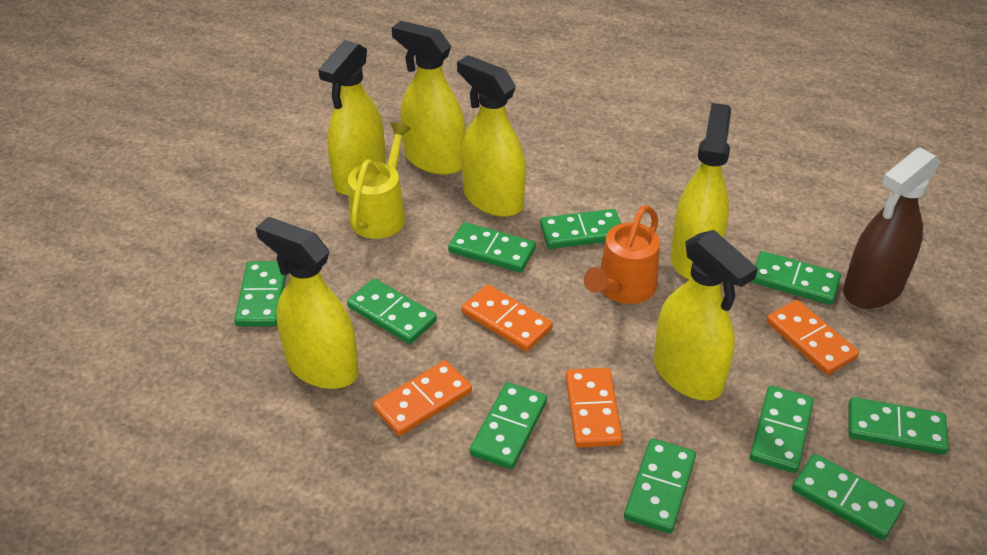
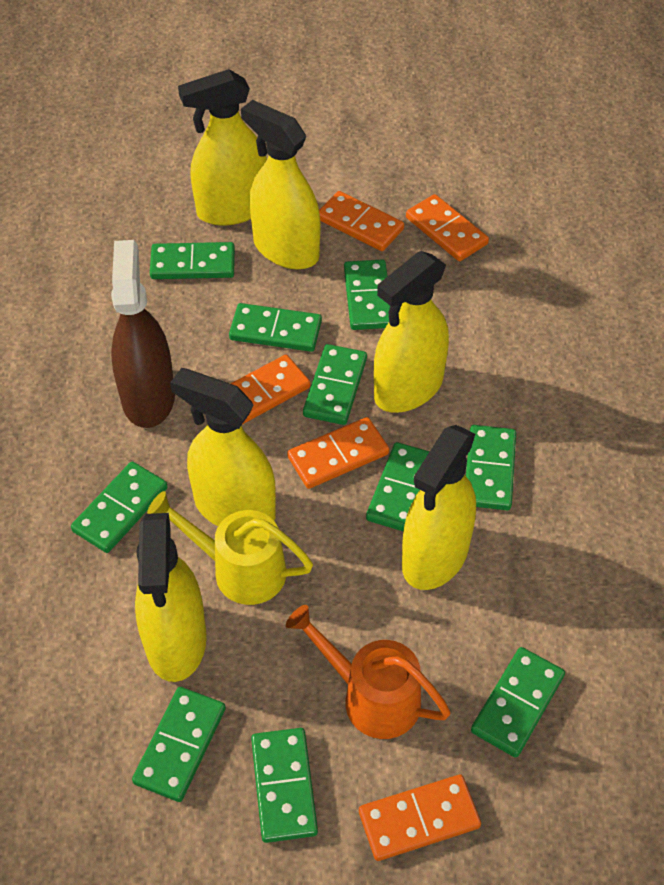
orange domino: [373,360,472,436] [462,284,553,352] [566,368,623,448] [766,300,859,375] = 4 -> [230,355,310,425] [287,417,389,489] [319,191,404,251] [359,774,481,861] [406,194,489,261] = 5

